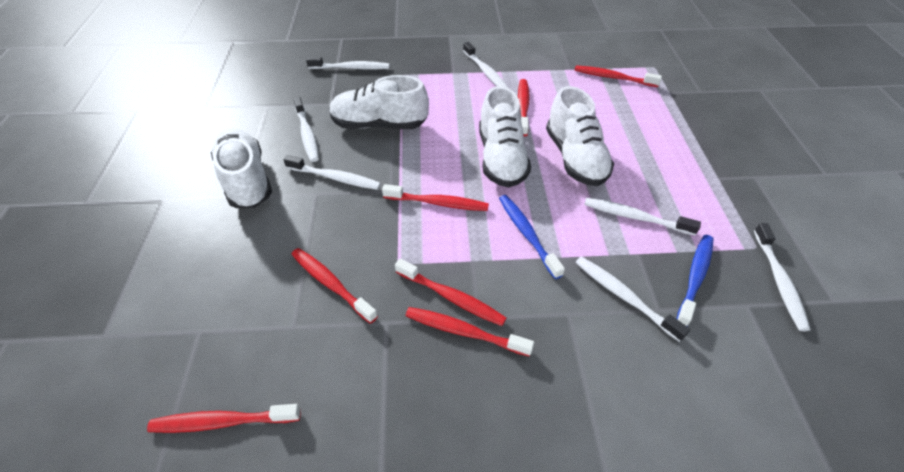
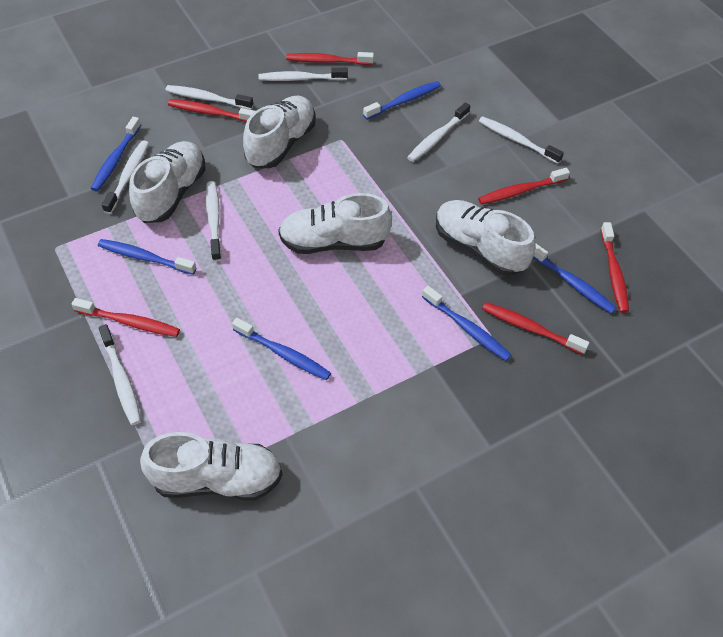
blue toothbrush: [499,195,565,279] [677,235,714,327] = 2 -> [91,117,141,192] [98,239,196,275] [232,318,331,380] [363,81,441,120] [422,286,511,361] [533,243,616,314] = 6
red toothbrush: [147,404,301,433] [292,248,378,324] [382,184,489,211] [395,259,507,326] [405,307,534,357] [518,79,530,137] [574,65,662,87] = 7 -> [72,298,180,337] [168,99,255,122] [286,52,374,65] [478,168,570,204] [482,302,589,354] [600,222,629,313] = 6
white shoe: [211,128,272,208] [329,75,429,129] [479,86,531,188] [546,86,614,186] = 4 -> [129,141,205,223] [140,432,282,500] [243,96,316,168] [278,193,392,254] [436,200,535,276] = 5

